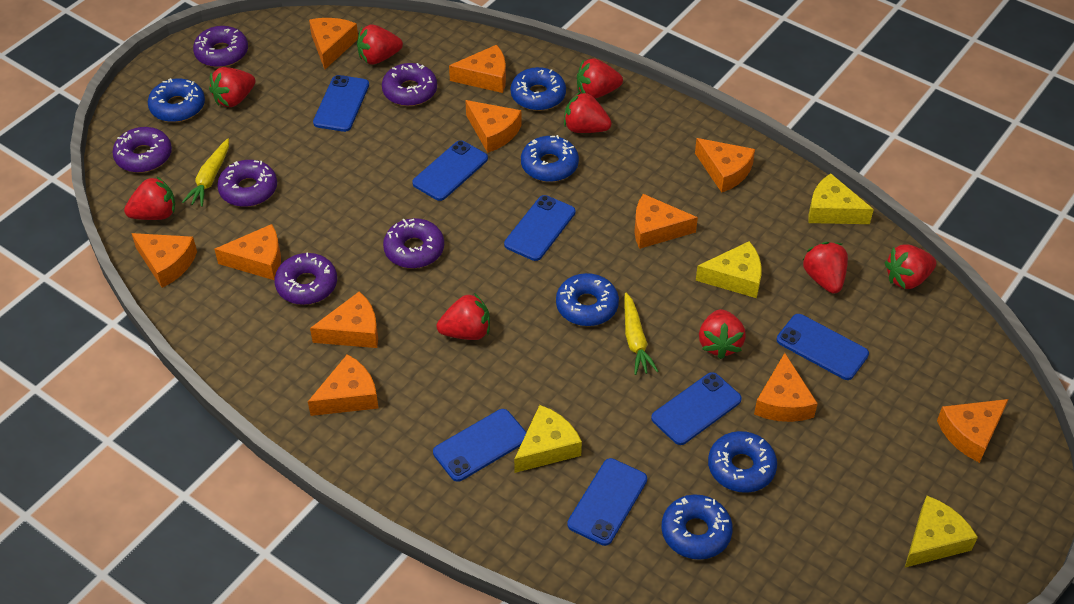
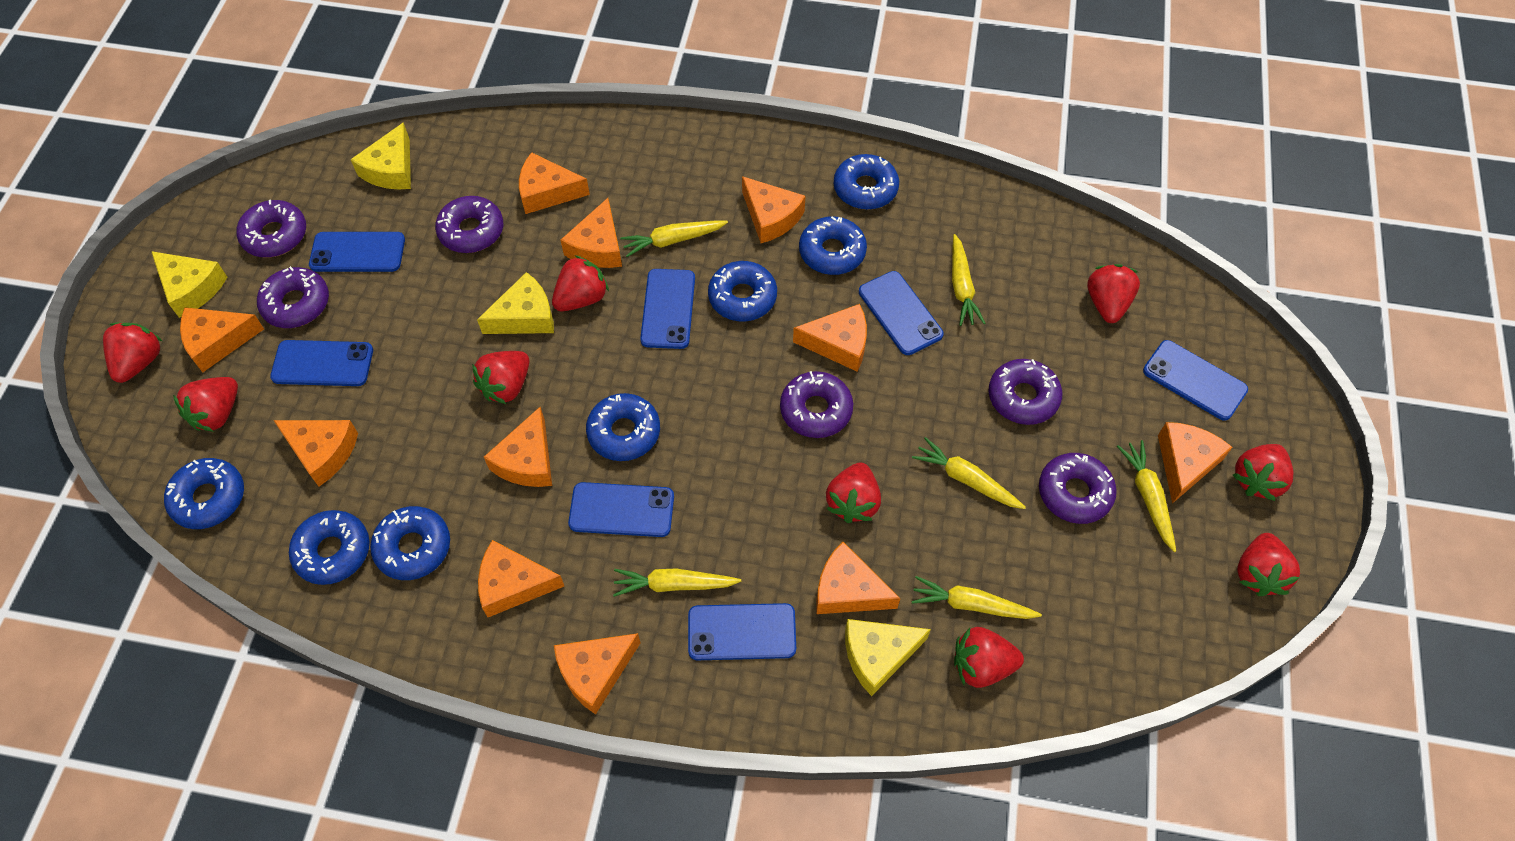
blue donut: [148,78,205,122] [511,67,566,111] [521,135,579,182] [556,273,619,326] [661,494,733,560] [708,431,777,493] = 6 -> [164,458,244,529] [289,510,370,585] [370,506,450,580] [586,393,660,461] [708,261,777,321] [799,216,867,275] [834,154,899,210] = 7
yellow carrot: [182,138,229,207] [624,293,658,375] = 2 -> [613,568,741,597] [620,221,728,257] [911,576,1042,619] [912,437,1026,509] [952,234,986,326] [1117,440,1176,552] = 6

